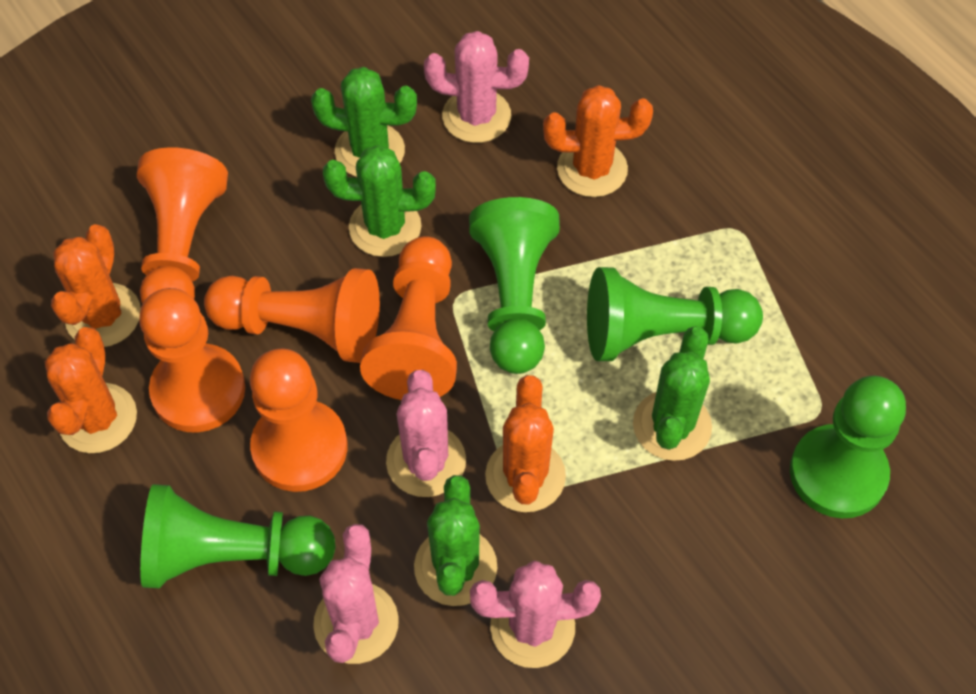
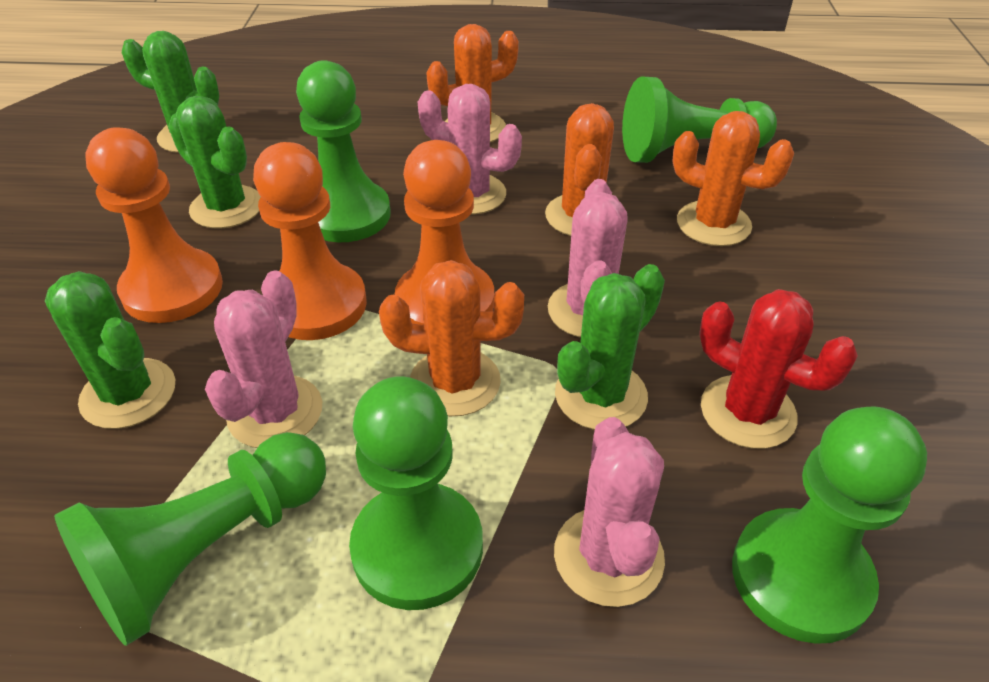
green pawn: [140,484,336,588] [469,197,560,374] [587,267,763,361] [790,376,906,518] = 4 -> [54,432,326,646] [296,60,391,242] [349,376,483,610] [622,76,777,163] [732,406,927,644] = 5
orange pawn: [137,147,228,304] [139,288,245,432] [204,268,380,363] [250,348,347,492] [360,236,457,400] = 5 -> [85,127,223,323] [253,142,367,340] [395,140,494,325] = 3
red cactus: none = 0 -> [699,289,858,449] = 1

